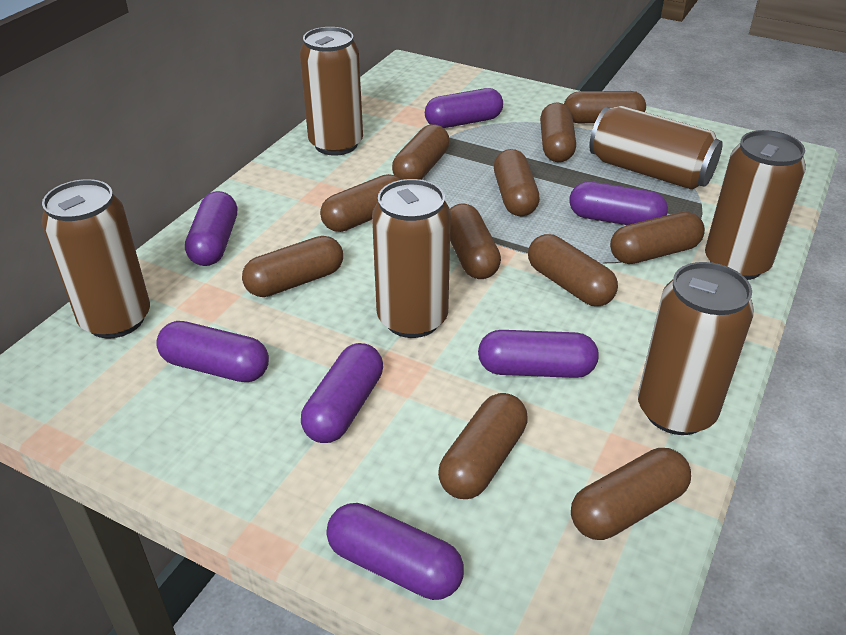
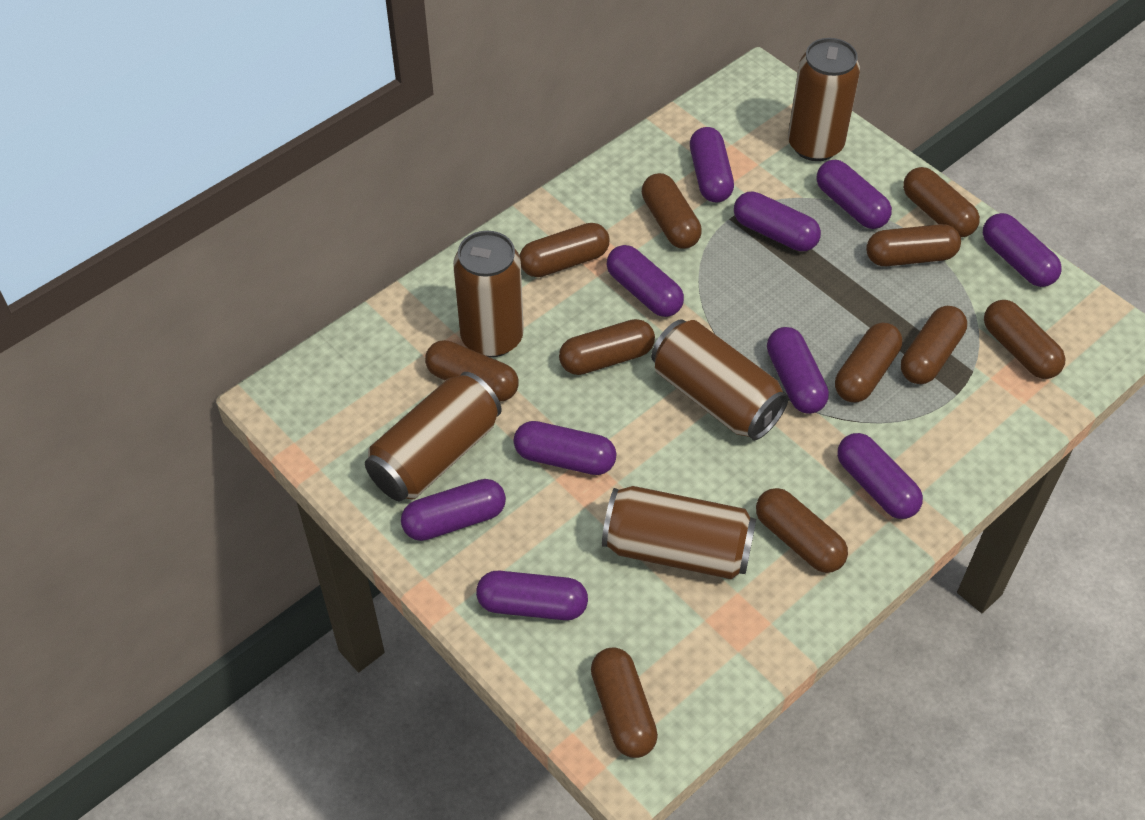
brown can: [41,179,150,338] [300,27,363,156] [372,179,451,338] [589,106,723,190] [638,262,754,435] [705,130,806,280] = 6 -> [365,372,502,502] [453,231,524,357] [602,486,756,579] [651,319,788,440] [788,38,860,161] = 5
purple capsule: [156,321,269,382] [185,191,237,266] [301,343,383,443] [326,503,464,600] [425,88,503,128] [478,330,599,378] [569,182,668,225] = 7 -> [401,479,506,541] [476,571,588,620] [514,421,617,475] [607,245,684,317] [690,127,734,202] [734,191,821,251] [767,327,829,414] [817,160,892,229] [837,433,923,519] [983,213,1062,287] = 10

